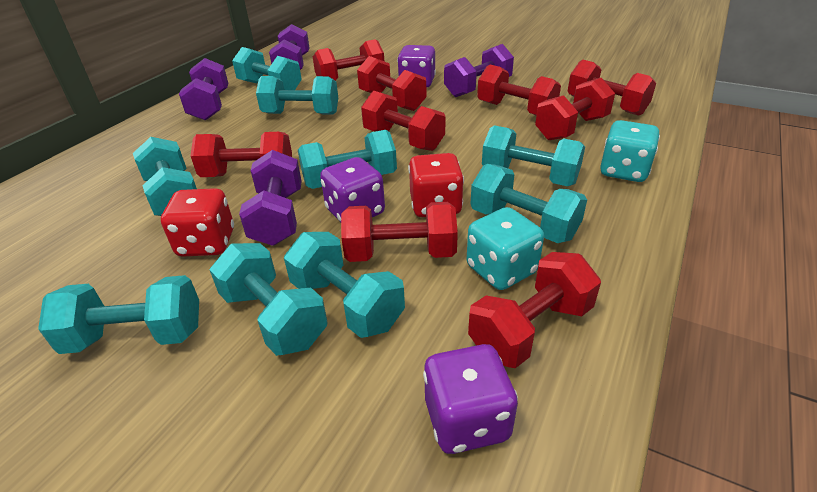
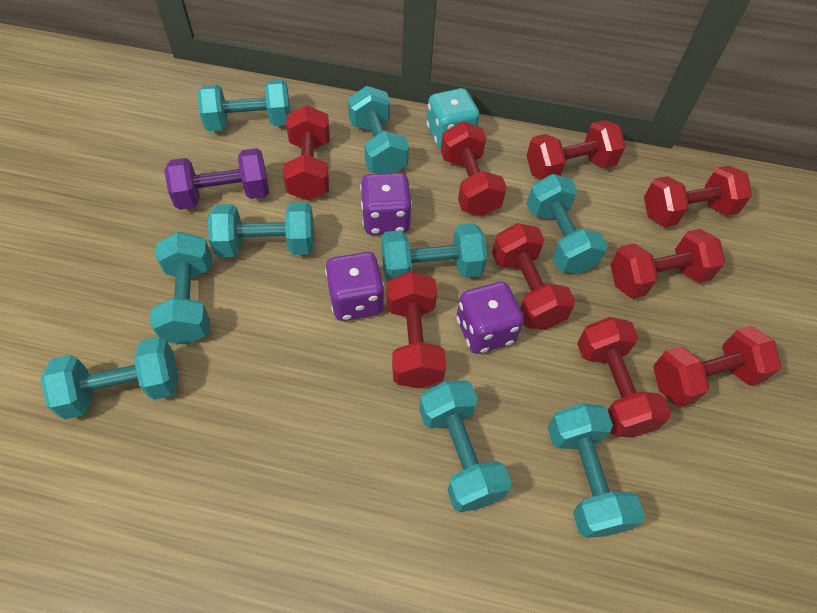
purple dumbbell: [179,58,229,121] [239,150,302,246] [269,24,310,70] [444,44,514,97] = 4 -> [164,148,269,210] = 1
red dice: [161,188,234,257] [408,153,464,217] = 2 -> none = 0
turquoise dice: [467,207,544,290] [600,120,660,182] = 2 -> [426,88,480,149] = 1

